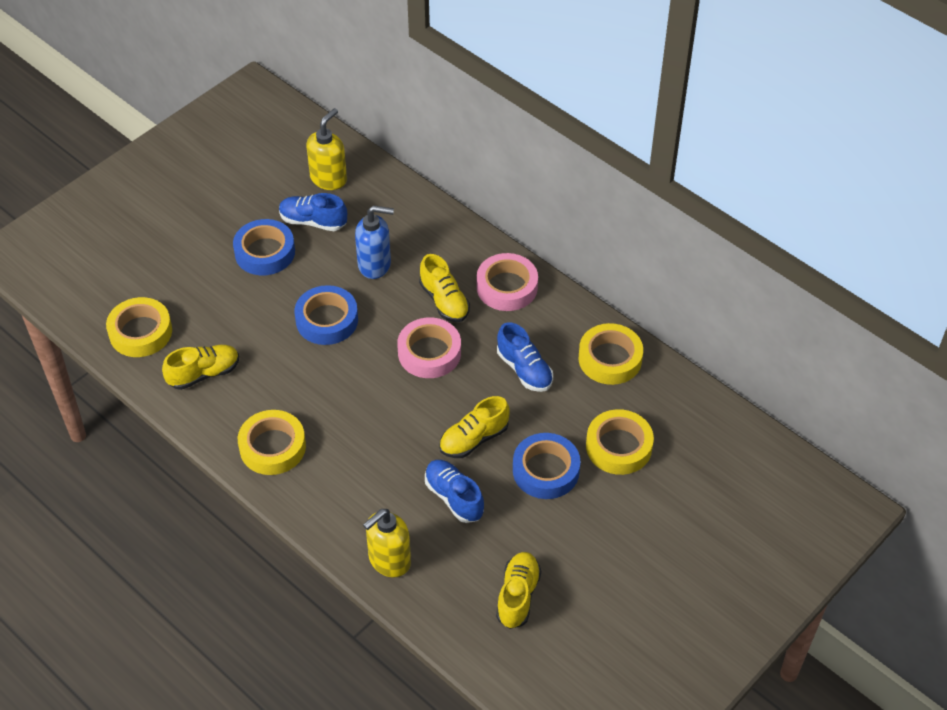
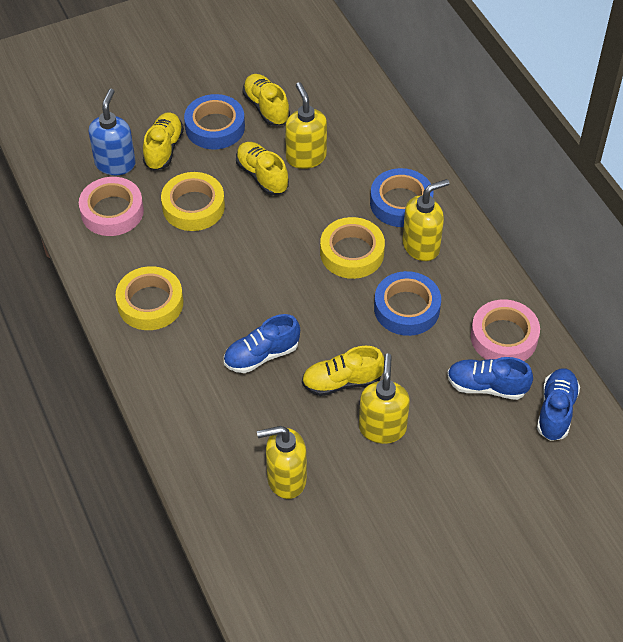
yellow soap dispenser: [306,108,347,190] [363,509,411,578] = 2 -> [257,426,307,499] [285,82,327,169] [359,354,410,444] [402,179,449,261] = 4
yellow tape: [106,297,172,357] [238,410,306,475] [579,323,643,385] [586,409,654,475] = 4 -> [115,266,183,330] [161,172,225,231] [320,217,385,279] = 3

